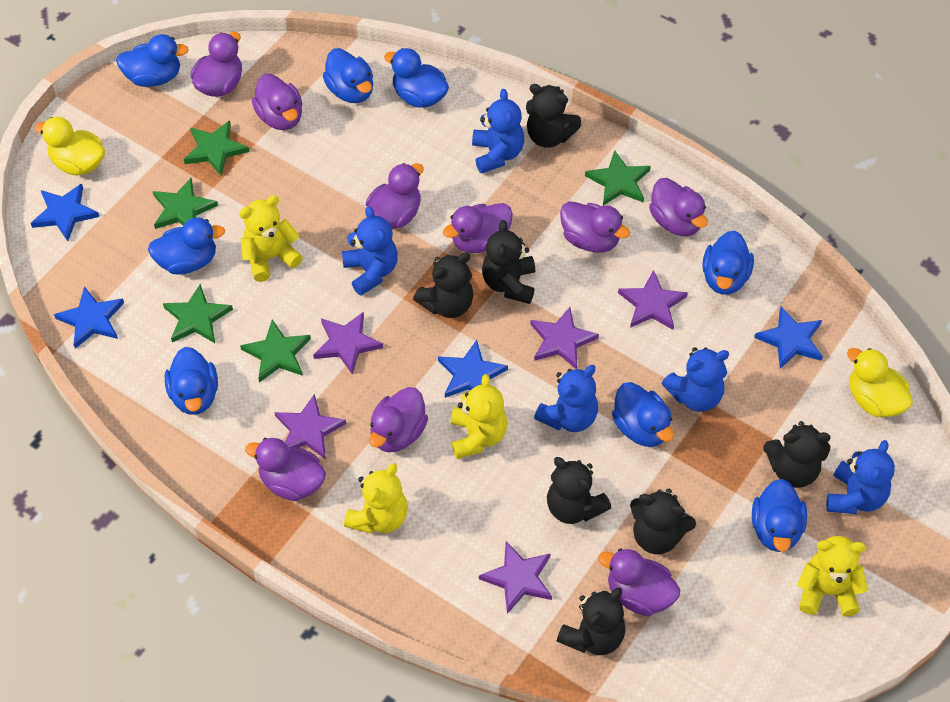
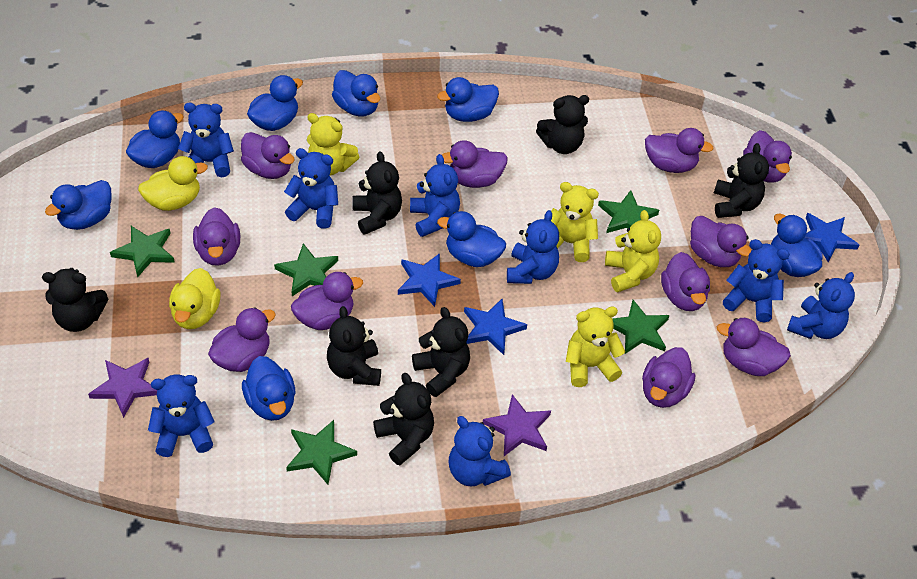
blue star: [31,184,99,241] [54,286,124,349] [438,340,508,398] [754,307,823,369] = 4 -> [398,253,461,307] [464,299,527,355] [805,213,859,263] = 3
blue teddy bear: [342,206,398,296] [472,89,524,174] [534,365,598,432] [662,347,729,412] [826,440,895,514] = 5 -> [148,374,215,457] [178,103,234,177] [284,148,338,229] [410,154,460,237] [448,416,511,487] [507,210,559,284] [723,239,790,323] [787,272,855,339] = 8
purple duck: [190,32,242,97] [245,438,326,501] [252,74,303,130] [366,163,424,229] [369,387,428,452] [443,203,513,253] [560,201,630,253] [598,549,680,616] [649,178,708,236] = 9 -> [193,207,240,266] [208,307,276,372] [241,132,295,179] [291,272,363,330] [442,140,508,188] [642,347,695,408] [645,128,714,173] [661,252,710,311] [690,216,751,267] [717,318,791,376] [743,130,792,183] = 11
purple star: [274,394,346,459] [313,312,383,375] [479,542,552,614] [530,307,599,369] [618,270,688,330] = 5 -> [88,358,157,418] [483,394,551,456] = 2

